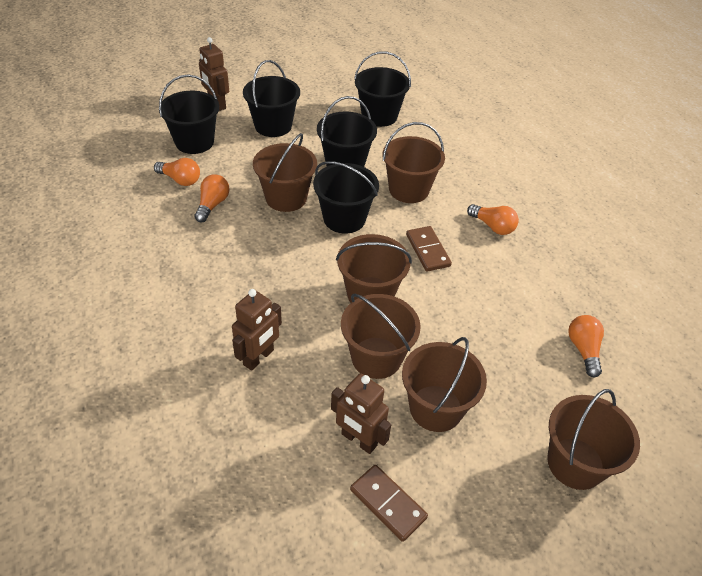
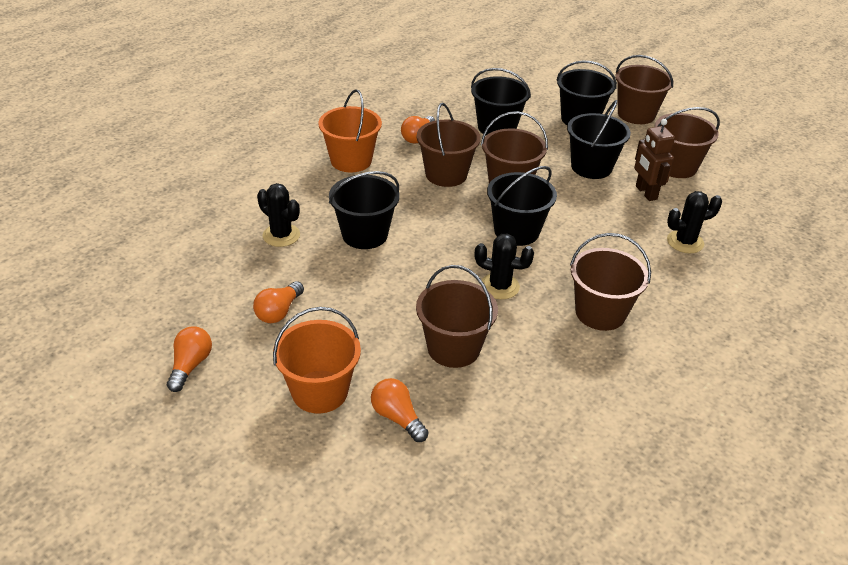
black cactus: none = 0 -> [257,183,300,247] [475,234,534,299] [667,191,722,253] = 3
brown domino: [350,465,428,542] [406,226,452,272] = 2 -> none = 0
brown robot: [199,37,229,111] [232,289,282,371] [331,373,391,454] = 3 -> [634,119,675,201] = 1
orange bucket: none = 0 -> [273,307,361,414] [318,89,382,172] = 2

